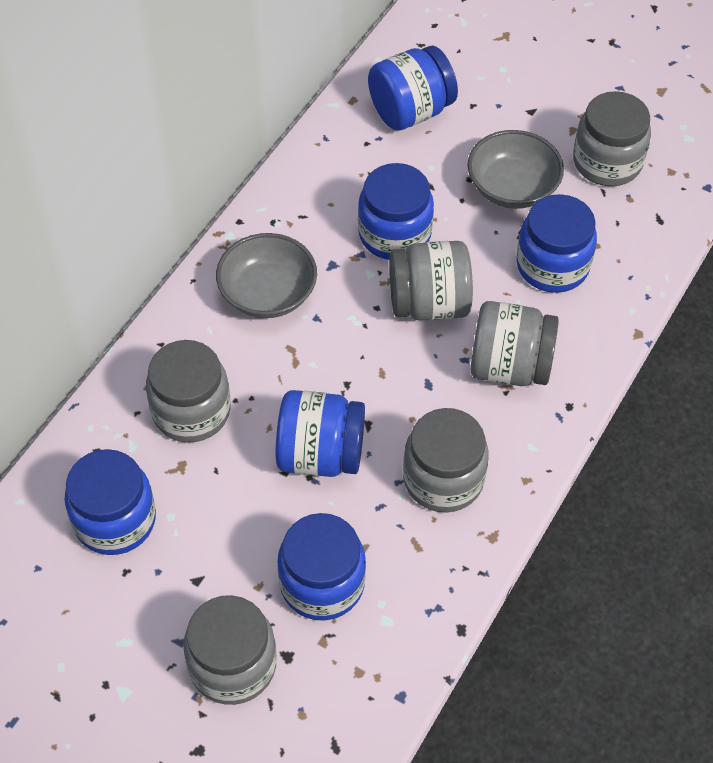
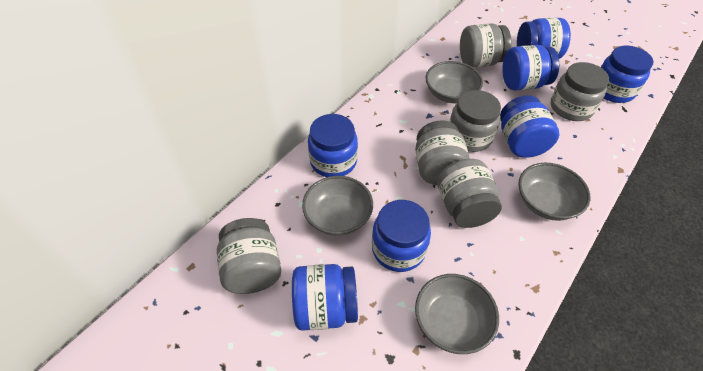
blue jar: [65,449,156,555] [275,390,365,477] [277,513,366,620] [358,163,434,260] [368,46,458,131] [516,194,597,293] = 6 -> [292,264,358,331] [308,114,358,177] [372,200,431,272] [500,95,560,158] [502,45,559,90] [517,18,571,59] [601,46,654,103] = 7
grey bowl: [216,233,317,318] [468,130,564,209] = 2 -> [302,176,373,236] [415,274,499,354] [426,61,483,103] [518,163,591,221] = 4

